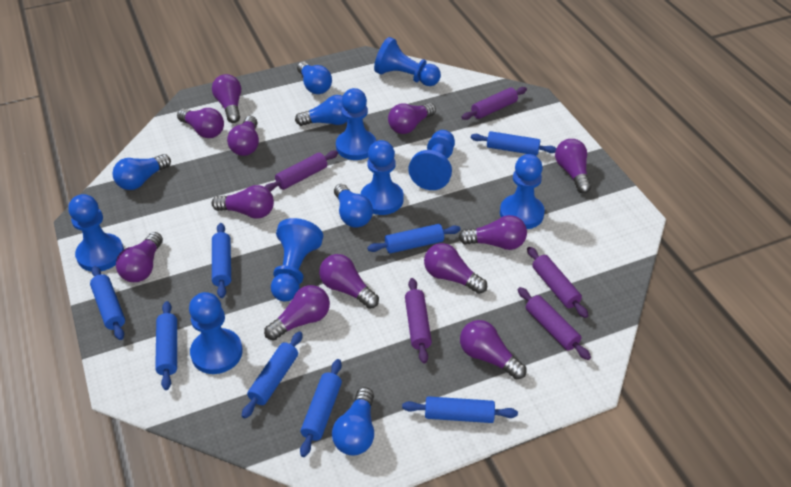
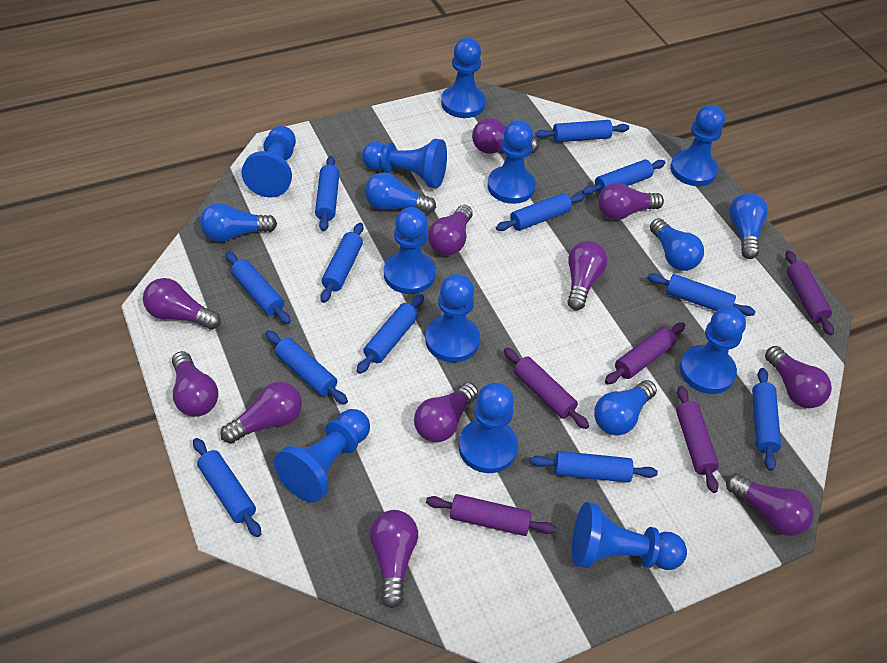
blue pawn: [68,194,124,271] [189,292,243,374] [271,218,323,301] [336,88,376,160] [360,140,404,215] [374,37,441,86] [408,130,455,190] [500,154,545,229] = 8 -> [241,126,296,197] [274,409,370,503] [362,139,447,188] [384,207,436,294] [425,274,480,362] [441,38,486,118] [459,383,518,473] [488,120,536,204] [572,502,687,570] [670,105,725,186] [680,306,746,394] = 11
blue rolling pin: [90,266,125,340] [155,301,177,390] [212,223,231,298] [242,331,303,419] [300,359,342,457] [367,224,461,254] [402,396,518,423] [471,131,556,155] = 8 -> [193,438,261,537] [226,252,291,324] [265,330,348,404] [315,156,339,231] [320,223,363,303] [357,294,424,374] [496,193,585,231] [530,451,658,483] [535,120,629,142] [582,160,665,195] [647,273,756,316] [752,368,781,471] = 12
purple light bulb: [116,232,163,282] [177,108,224,138] [212,74,241,123] [212,185,274,219] [227,116,259,156] [264,285,330,341] [319,254,379,309] [388,103,436,134] [424,243,487,294] [458,215,527,250] [460,320,527,380] [555,139,591,194] = 12 -> [143,278,221,330] [172,351,218,417] [220,382,302,444] [370,510,418,608] [414,382,478,442] [428,205,473,256] [472,118,539,154] [567,241,608,310] [598,183,664,220] [726,473,814,536] [765,346,832,408] = 11

